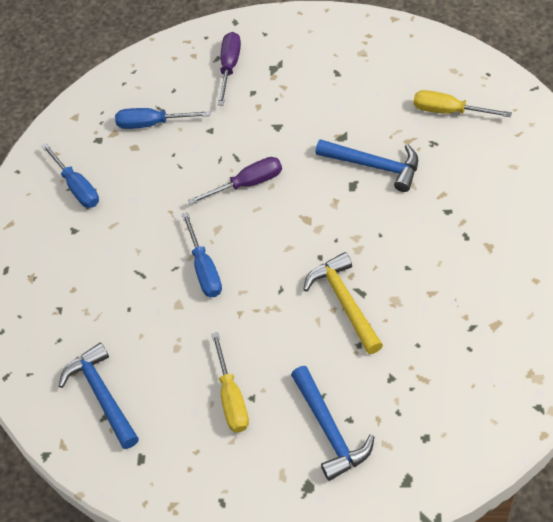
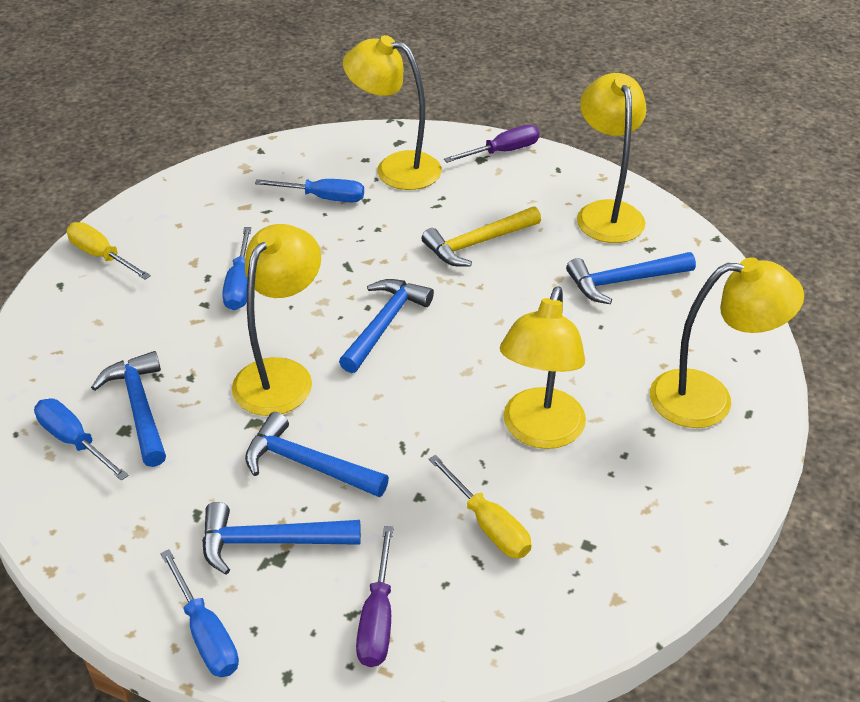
blue hammer: [59,342,139,449] [291,366,375,481] [315,139,418,192] = 3 -> [91,351,166,467] [202,502,361,575] [245,412,389,497] [339,279,434,373] [566,252,696,304] = 5
blue screwdriver: [41,143,99,208] [115,108,210,129] [182,212,222,297] = 3 -> [34,399,129,481] [160,549,239,677] [222,227,251,310] [255,179,364,202] = 4
yellow lamp: none = 0 -> [232,224,321,416] [343,35,442,190] [500,286,586,449] [577,73,647,243] [650,257,804,428] = 5

